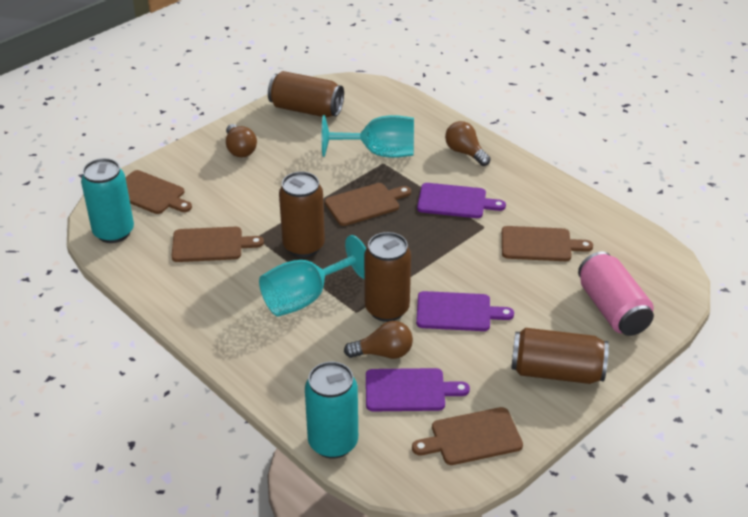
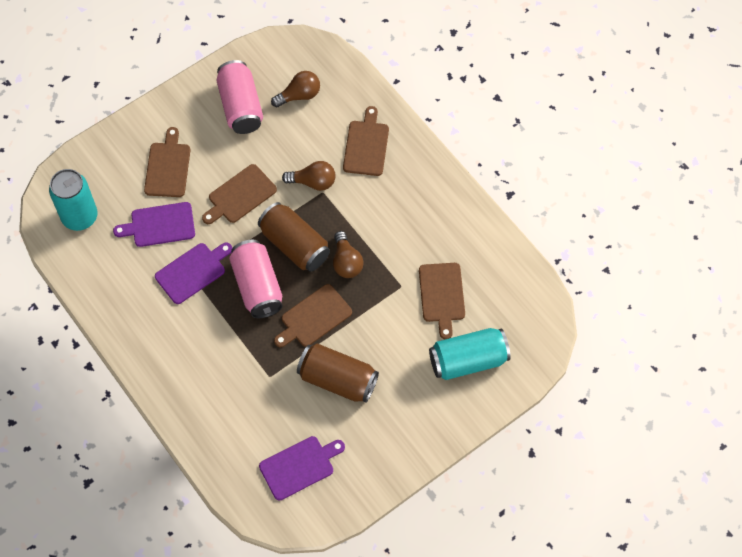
brown can: [268,71,344,118] [279,172,325,257] [364,232,411,322] [511,328,609,384] = 4 -> [258,202,330,272] [297,343,379,403] = 2
pink can: [578,251,654,336] = 1 -> [216,60,263,134] [229,240,283,318] = 2
turquoise goblet: [259,235,366,317] [322,115,414,158] = 2 -> none = 0

